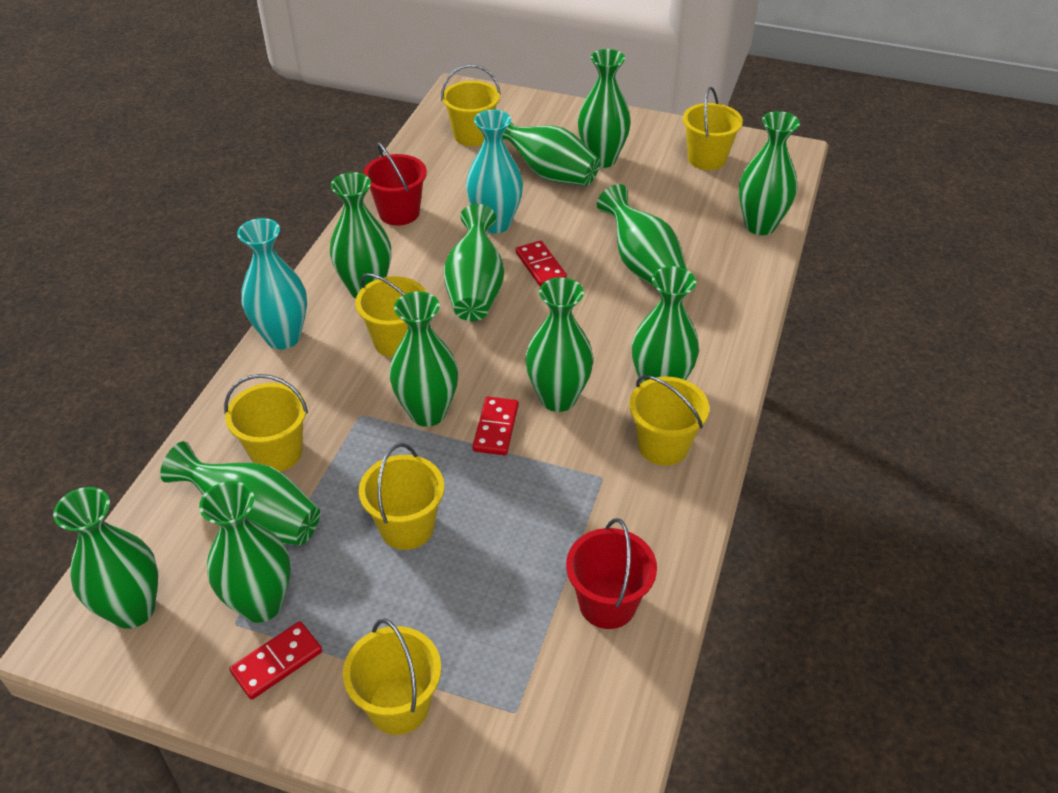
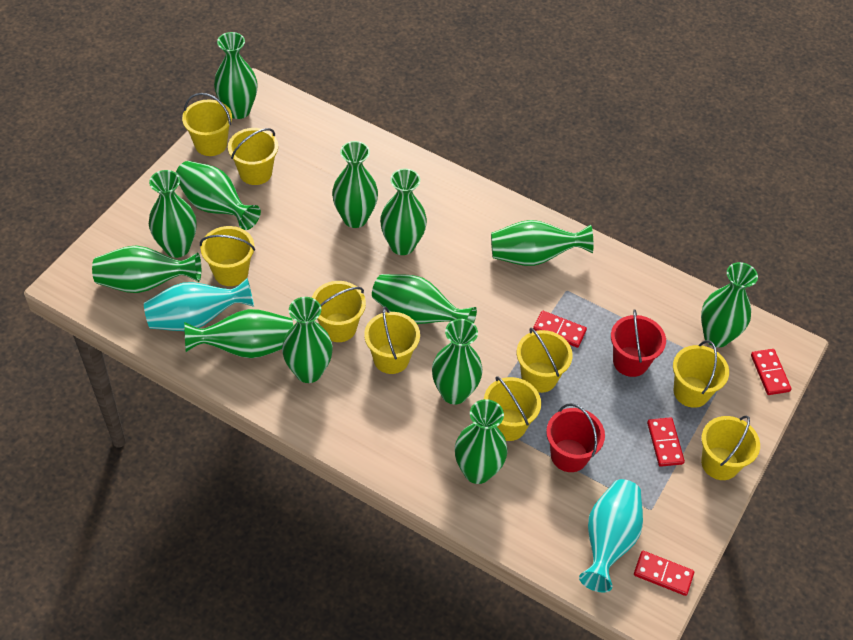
green vase: [53,487,158,629] [160,441,320,546] [199,481,291,623] [330,172,391,299] [389,291,458,427] [444,204,504,321] [502,111,600,186] [525,277,593,412] [578,49,631,168] [597,184,687,287] [632,266,699,383] [739,111,800,235] = 12 -> [92,246,201,293] [149,170,197,258] [176,161,261,230] [184,309,293,358] [214,32,258,119] [282,297,333,383] [332,141,378,228] [372,274,477,324] [380,169,427,255] [432,319,483,404] [455,399,507,484] [491,220,593,266] [701,262,758,347] = 13
red domino: [230,621,322,700] [473,396,519,455] [516,241,567,287] = 3 -> [533,311,587,348] [634,551,694,596] [647,417,685,467] [751,349,791,395] = 4
yellow bucket: [224,374,308,472] [343,619,441,735] [355,273,426,357] [359,443,444,550] [441,64,501,146] [629,375,709,466] [683,87,743,170] = 7 -> [182,93,232,156] [200,226,255,286] [228,128,278,185] [312,281,366,342] [364,307,420,374] [484,376,541,441] [517,328,573,393] [673,340,729,408] [701,415,760,480] = 9

